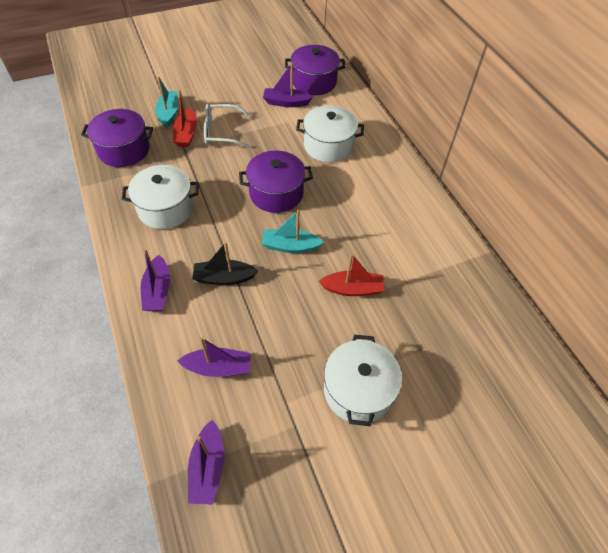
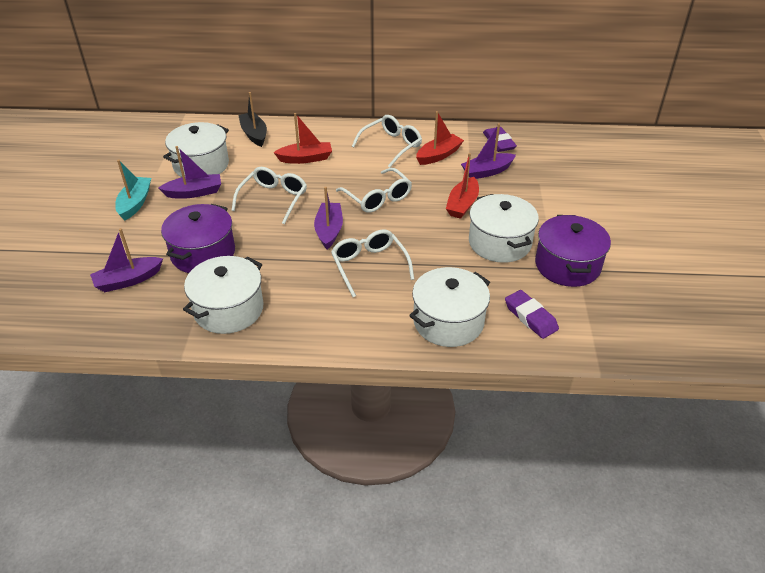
purple eraser: none = 0 -> [483,127,517,152] [505,290,559,339] = 2
purple pot: [81,109,153,167] [239,151,313,213] [285,45,345,95] = 3 -> [161,204,235,273] [535,215,611,287] = 2
red boat: [173,90,197,147] [319,254,385,296] = 2 -> [273,113,332,164] [416,111,464,165] [446,153,479,219] = 3
turquoise boat: [155,76,178,128] [261,210,324,253] = 2 -> [115,160,151,221] = 1
white glasses: [204,104,250,148] = 1 -> [231,167,307,224] [331,229,414,297] [336,168,412,213] [352,115,422,168] = 4
white pot: [122,165,199,229] [296,105,364,163] [324,335,402,426] = 3 -> [163,122,229,177] [183,256,263,334] [409,267,490,347] [469,194,539,263] = 4

